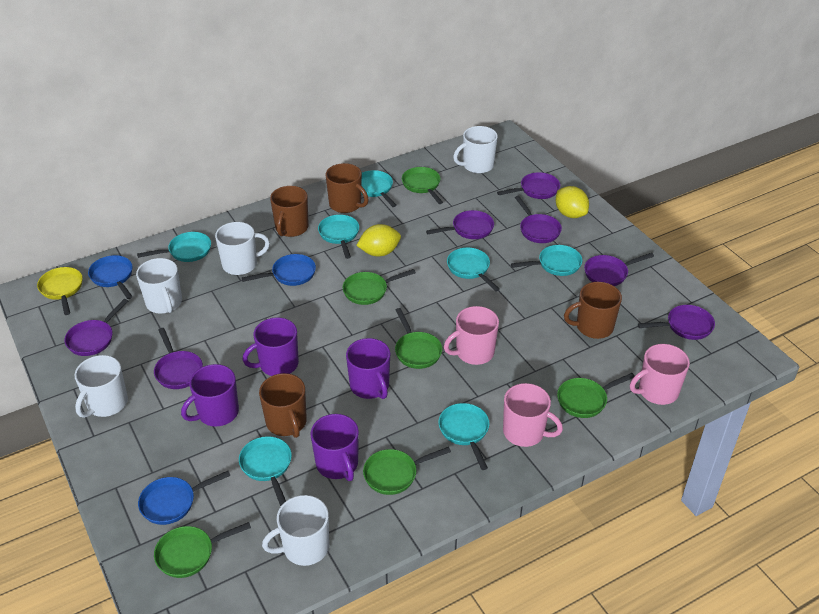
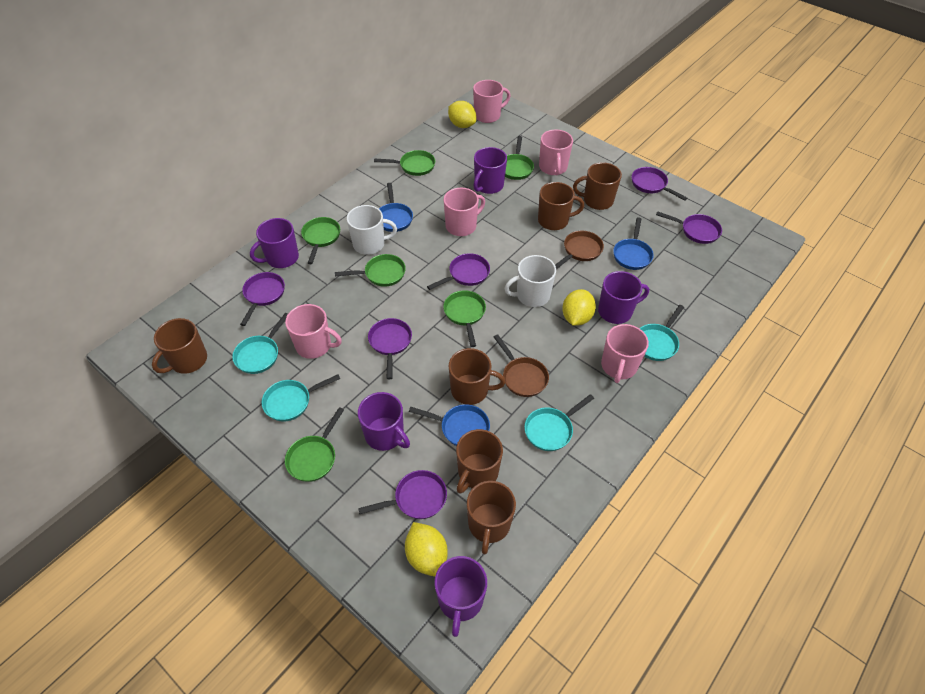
brown mug: [259,373,307,438] [270,186,309,237] [325,163,368,213] [564,282,622,339] = 4 -> [152,318,207,374] [449,348,506,405] [456,429,503,494] [467,481,516,554] [538,182,584,230] [573,162,622,210] = 6
brown pan: none = 0 -> [494,334,549,397] [555,231,604,269] = 2
pink mug: [444,306,499,365] [503,383,563,447] [630,344,690,405] = 3 -> [285,304,342,359] [444,188,485,236] [473,80,511,123] [539,130,573,175] [601,324,649,383] = 5
purple mug: [181,364,239,427] [242,317,299,376] [310,414,359,481] [346,338,390,399] = 4 -> [250,218,299,268] [358,392,410,451] [435,556,487,637] [473,147,507,194] [598,271,649,324] = 5
purple pan: [64,299,128,356] [154,328,203,389] [426,210,494,239] [497,172,560,199] [515,196,562,243] [584,253,654,286] [638,305,715,340] = 7 -> [240,272,285,326] [358,470,447,519] [368,318,412,379] [427,253,490,290] [631,167,687,201] [656,211,722,244] = 6
turquoise pan: [137,232,211,262] [239,436,292,506] [318,215,359,259] [361,170,397,207] [438,403,489,470] [447,247,500,292] [511,245,582,276] = 7 -> [232,313,288,374] [262,374,340,421] [524,394,594,451] [640,305,684,361] = 4
white mug: [75,355,128,418] [136,258,182,314] [215,222,270,275] [262,495,329,566] [453,126,498,173] = 5 -> [347,205,397,255] [504,255,556,307] = 2
yellow lemon: [356,224,401,256] [556,186,589,218] = 2 -> [405,522,448,576] [448,101,476,128] [562,289,596,326] = 3
yellow pan: [37,267,83,315] = 1 -> none = 0

